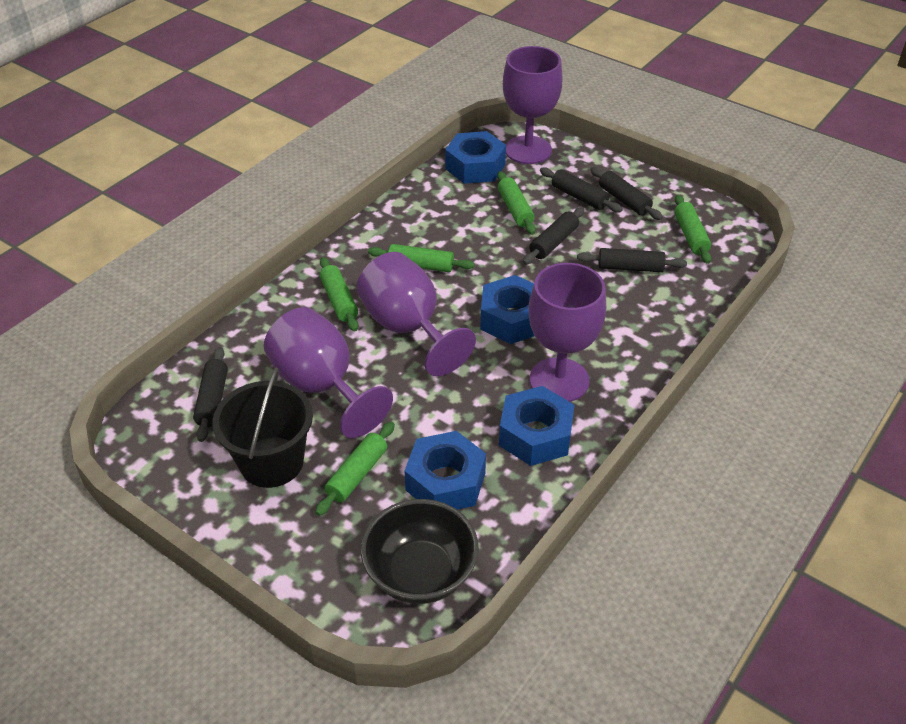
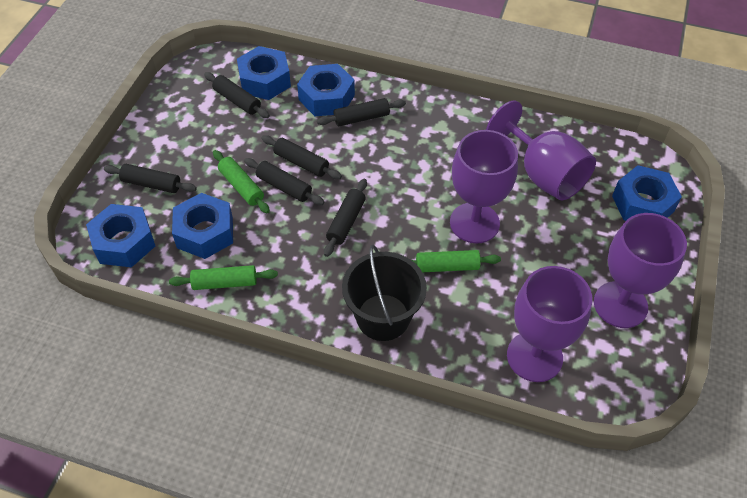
black bowl: [360,499,479,604] = 1 -> none = 0
black rolling pin: [193,347,228,442] [523,207,584,265] [540,167,623,213] [577,248,687,272] [590,167,663,220] = 5 -> [104,164,197,193] [204,72,270,118] [244,158,324,205] [261,135,342,179] [317,98,406,126] [324,179,367,257] = 6
blue nut: [404,431,486,510] [445,131,506,184] [480,275,534,344] [499,386,574,466] = 4 -> [86,204,155,267] [172,193,233,259] [237,46,291,100] [297,64,355,116] [612,165,682,221] = 5
green rolling pin: [315,422,395,516] [320,257,358,331] [368,244,475,272] [497,171,536,235] [674,195,711,264] = 5 -> [169,265,278,290] [213,150,270,213] [412,250,501,272] = 3

